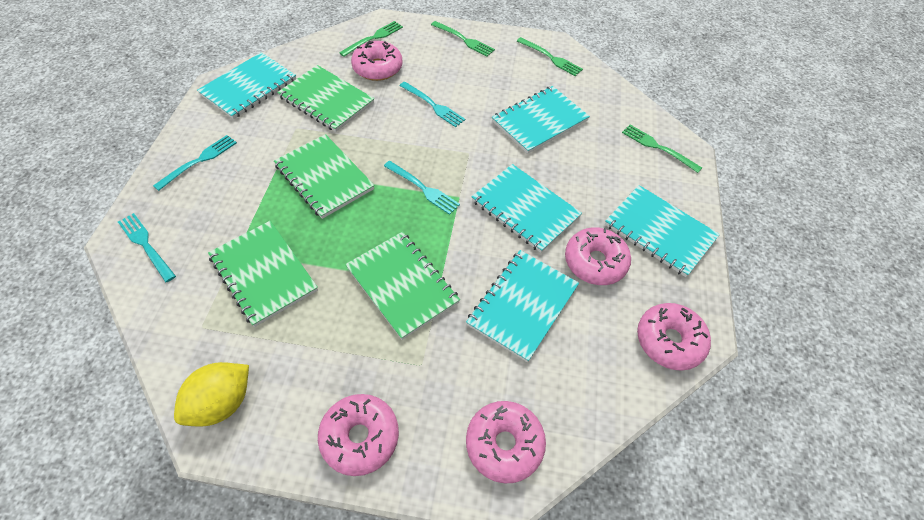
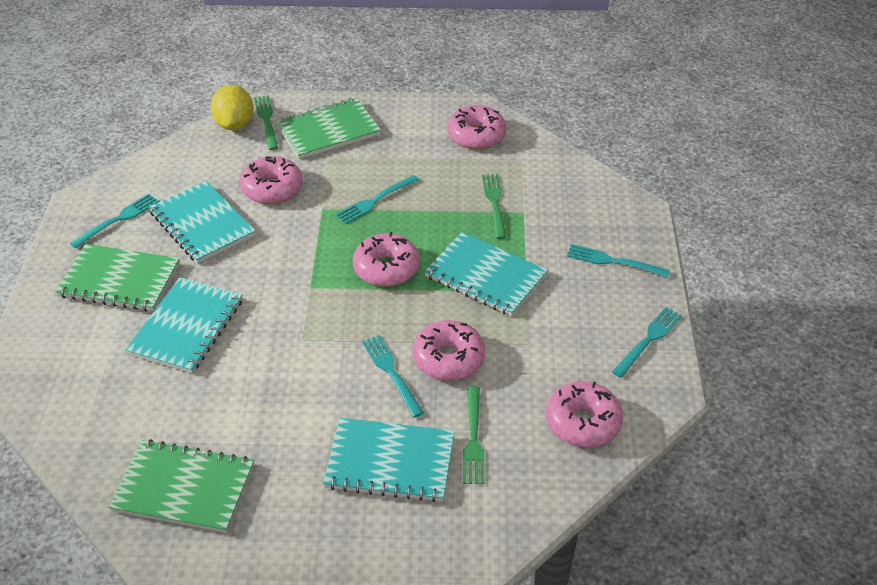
green fork: [339,21,403,57] [431,21,495,56] [517,37,583,76] [622,125,702,173] = 4 -> [254,95,278,150] [463,386,484,484] [482,174,506,239] = 3
green notebook: [208,221,318,327] [274,134,375,219] [277,65,374,132] [345,232,460,340] = 4 -> [55,244,180,312] [109,439,254,533] [276,98,381,159] = 3
turquoise fork: [118,213,176,282] [153,135,237,191] [384,161,460,215] [399,82,465,127] = 4 -> [70,194,159,249] [335,175,419,224] [362,335,424,418] [567,244,670,278] [612,307,682,378] = 5
turquoise notebook: [197,52,296,119] [466,250,579,362] [471,164,582,253] [492,86,590,154] [605,185,720,277] = 5 -> [125,277,243,373] [149,181,255,264] [323,418,455,502] [424,232,548,316] = 4

